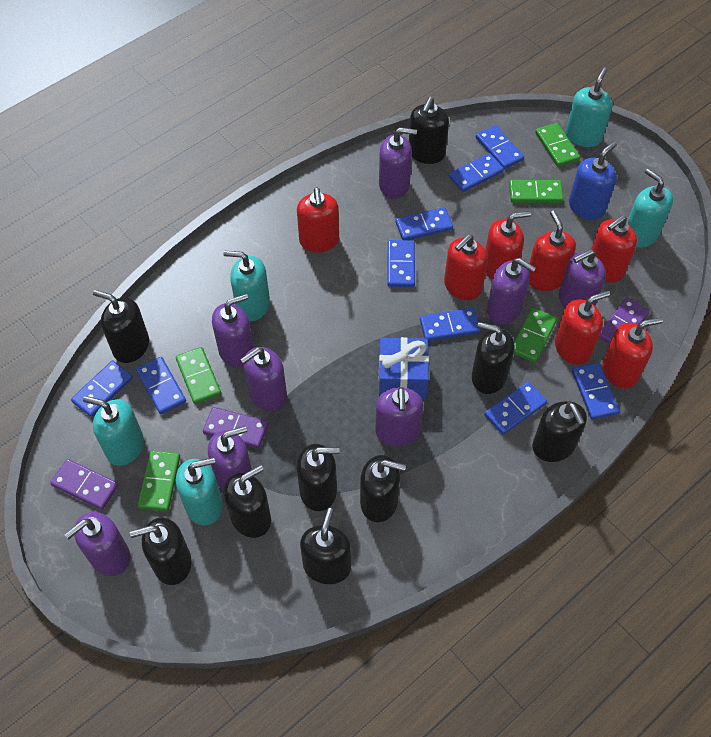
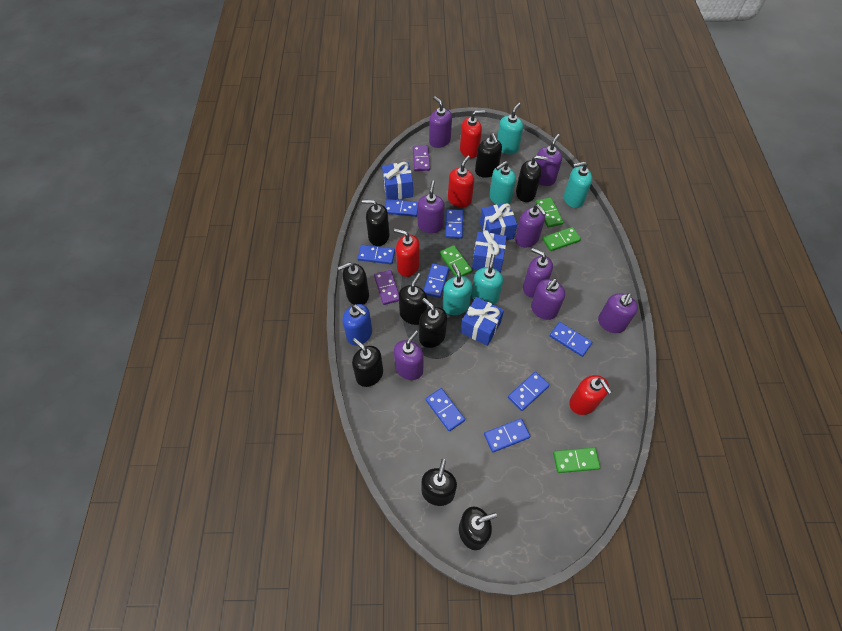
blue domino: [71,360,133,417] [136,357,186,414] [387,240,415,287] [395,207,453,240] [420,308,481,341] [448,153,504,192] [476,125,524,169] [484,382,547,435] [572,362,619,420] = 9 -> [358,245,395,264] [385,199,418,217] [424,263,449,298] [425,388,465,431] [445,209,463,239] [484,418,531,452] [508,372,550,411] [550,322,592,357] = 8
blue gift: [379,337,429,399] = 1 -> [382,162,413,200] [460,297,504,346] [472,230,507,273] [480,203,517,240] = 4
green domino: [138,450,180,511] [176,347,221,404] [509,180,563,203] [514,308,557,363] [535,123,580,167] = 5 -> [439,245,472,277] [536,197,564,228] [543,227,581,251] [553,447,601,473] = 4
purple domino: [50,459,119,510] [203,407,268,449] [599,297,650,344] = 3 -> [374,270,399,305] [413,146,430,171] = 2
red soap dispenser: [297,188,339,252] [444,234,488,300] [485,211,531,280] [529,210,576,291] [555,291,610,365] [591,215,637,283] [602,317,663,389] = 7 -> [394,229,420,277] [448,155,474,208] [460,110,485,158] [569,375,612,415] = 4

